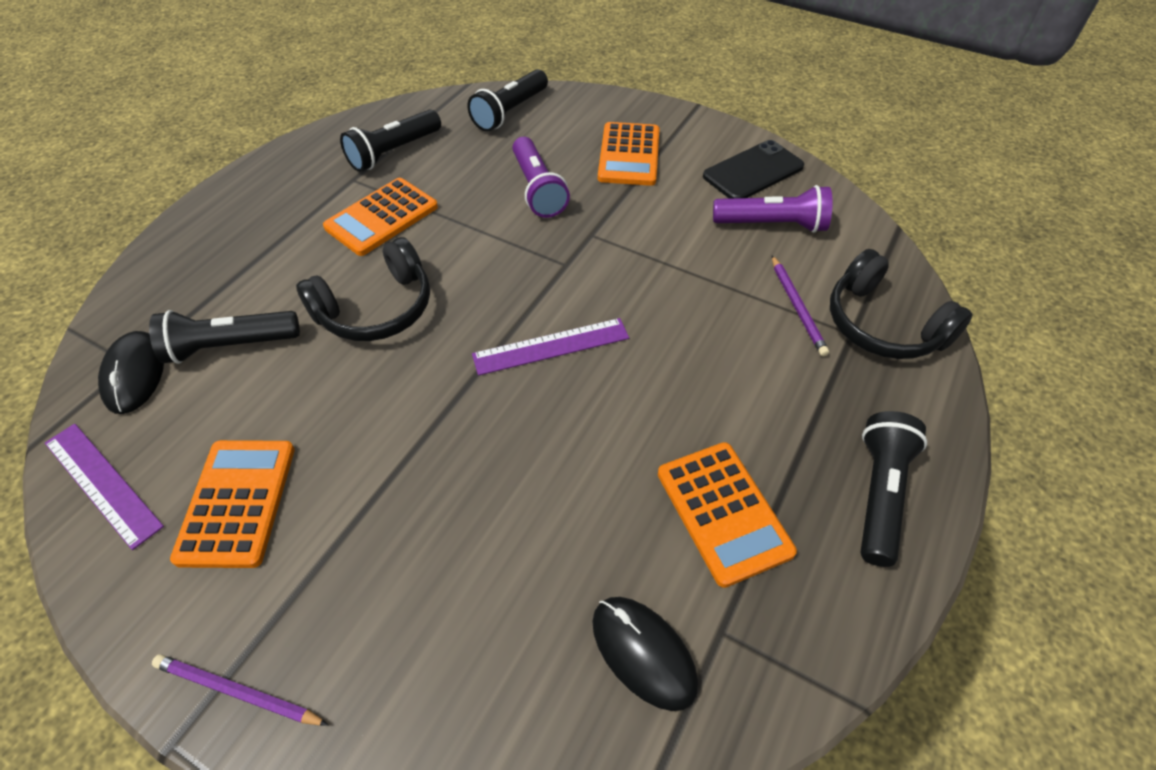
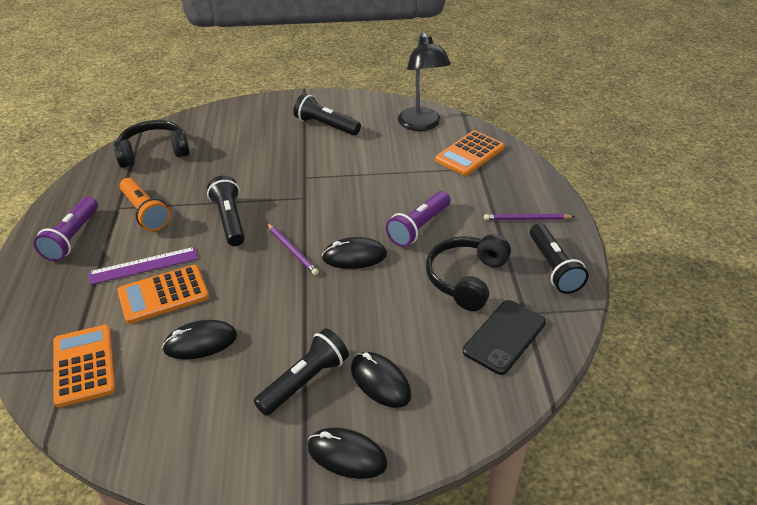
black lamp: none = 0 -> [398,32,451,131] = 1
black mouse: [98,331,164,414] [592,597,698,711] = 2 -> [162,320,237,359] [307,427,388,479] [322,237,387,269] [351,352,411,408] = 4
orange calculator: [170,440,295,568] [323,178,438,256] [598,122,660,186] [658,442,797,588] = 4 -> [53,325,116,407] [117,265,209,324] [435,130,505,176] = 3
orange flashlight: none = 0 -> [120,178,171,231] = 1
purple ruler: [45,424,164,550] [472,318,629,376] = 2 -> [89,247,198,285] = 1

